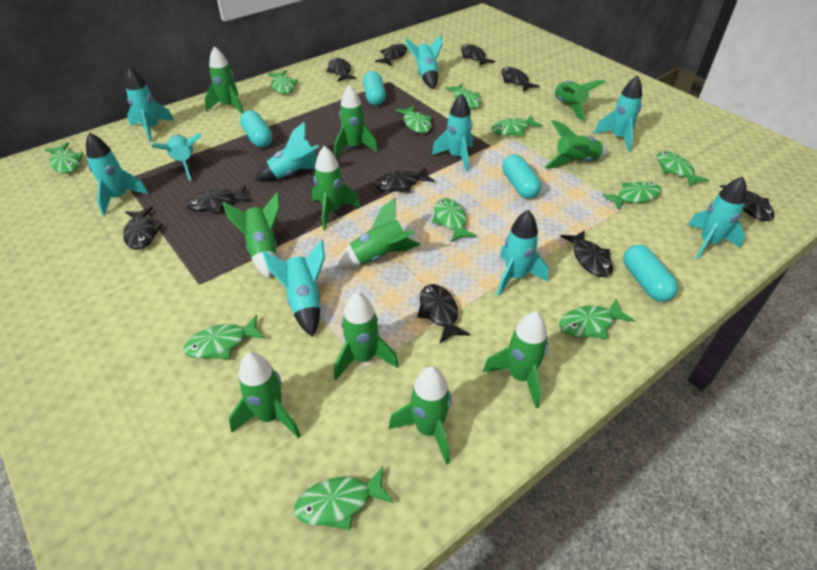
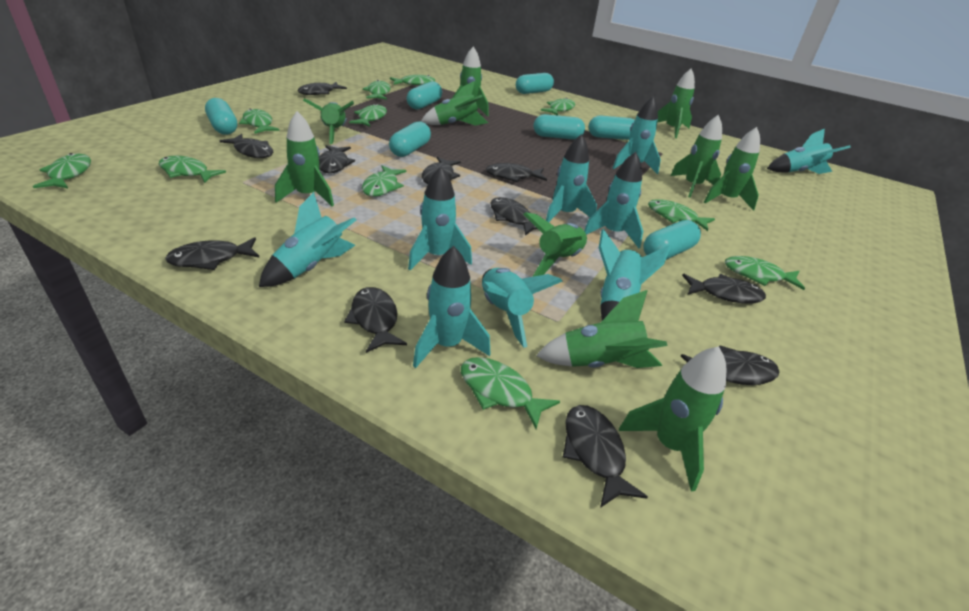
black fish: [123,206,163,250] [186,185,250,212] [326,58,356,82] [375,43,407,65] [375,168,435,192] [417,284,470,343] [461,44,495,66] [501,67,540,92] [560,230,613,277] [720,185,775,221] = 10 -> [165,237,260,270] [220,134,273,158] [297,82,347,95] [319,145,355,173] [344,287,407,353] [422,157,461,184] [486,163,547,182] [490,197,538,236] [563,405,648,508] [681,346,780,385] [682,274,766,304] = 11
green rocket: [204,46,244,114] [223,192,280,279] [229,352,301,438] [312,146,360,230] [334,84,378,158] [334,292,399,380] [335,198,420,267] [389,366,452,465] [483,311,548,408] [545,120,609,168] [554,80,605,121] = 11 -> [275,111,334,206] [303,98,354,144] [421,81,488,126] [452,46,489,116] [523,212,587,277] [536,290,667,368] [619,346,726,491] [657,68,695,138] [670,115,722,198] [704,127,760,211] = 10
turquoise capsule: [240,110,273,148] [363,71,386,105] [502,154,541,199] [623,245,678,302] = 4 -> [205,98,237,135] [389,121,431,157] [407,81,442,110] [516,73,554,94] [534,114,585,139] [588,115,635,140] [643,220,701,260] = 7
turquoise rocket: [86,132,149,215] [125,67,174,142] [152,133,202,181] [255,121,319,182] [262,240,325,337] [404,34,443,89] [432,93,473,172] [497,210,548,296] [594,75,642,152] [688,176,747,260] = 10 -> [259,192,356,287] [408,166,472,270] [413,246,491,368] [482,268,563,348] [546,134,597,222] [584,152,643,248] [599,229,671,320] [613,96,661,174] [767,129,851,174] = 9

